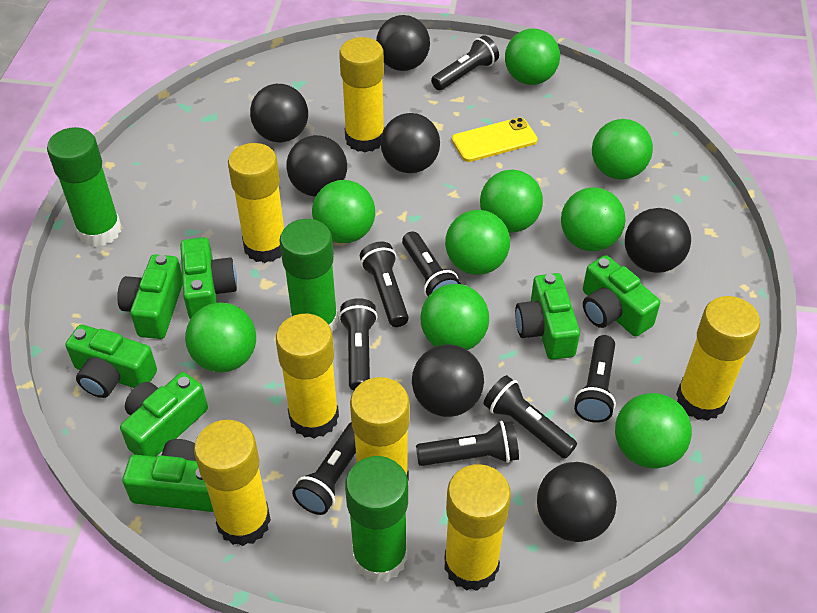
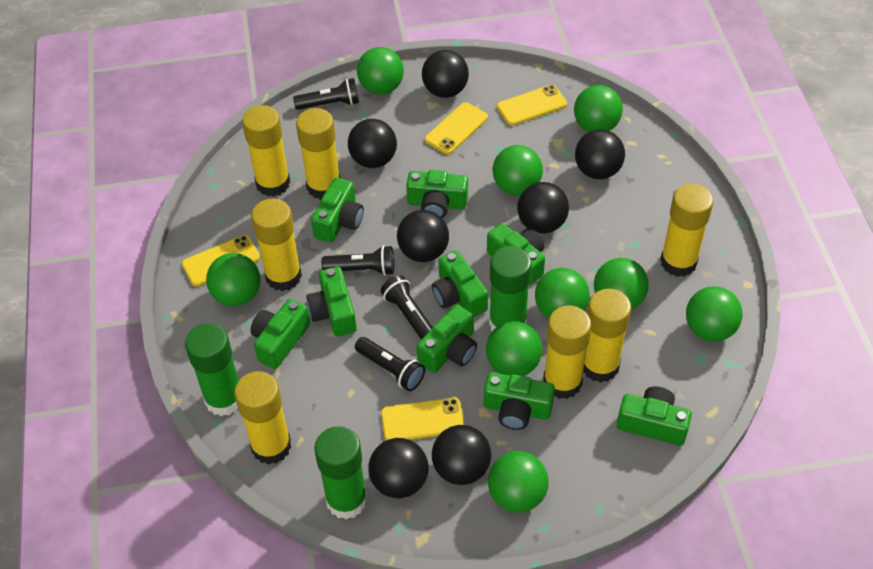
black flashlight: [292,422,356,515] [339,298,378,391] [360,242,409,327] [402,231,461,297] [416,421,519,466] [431,36,499,90] [483,375,577,459] [574,335,616,423] = 8 -> [293,78,359,110] [322,245,394,276] [355,337,425,391] [380,275,433,340] = 4
green camera: [65,325,157,398] [117,254,183,339] [120,372,208,457] [123,439,214,512] [180,237,237,319] [515,273,580,360] [583,255,660,337] = 7 -> [251,299,310,369] [306,267,357,337] [311,178,364,242] [406,170,468,218] [417,305,477,373] [432,250,488,317] [484,372,555,430] [487,223,545,285] [617,386,692,446] = 9
yellow phone: [452,117,538,162] = 1 -> [182,235,260,286] [381,398,464,440] [425,102,488,154] [497,85,567,126] = 4

